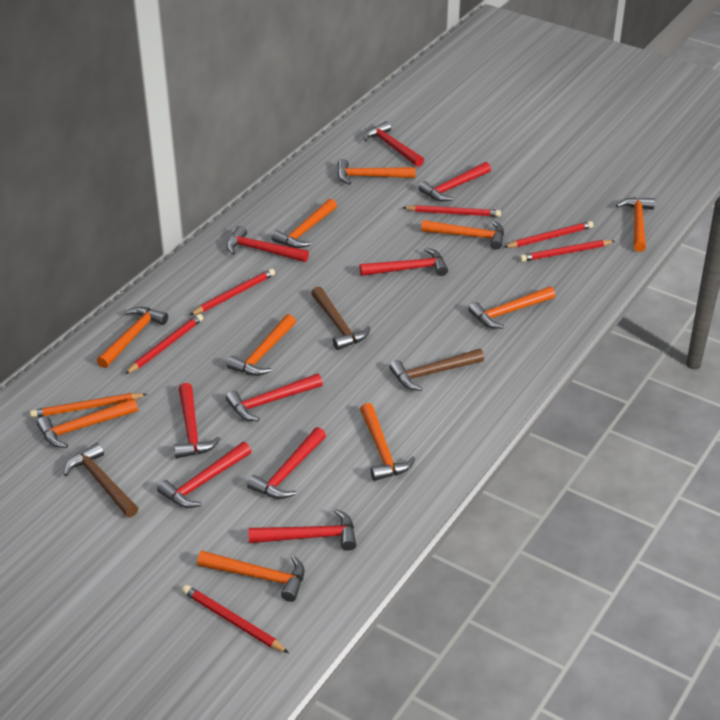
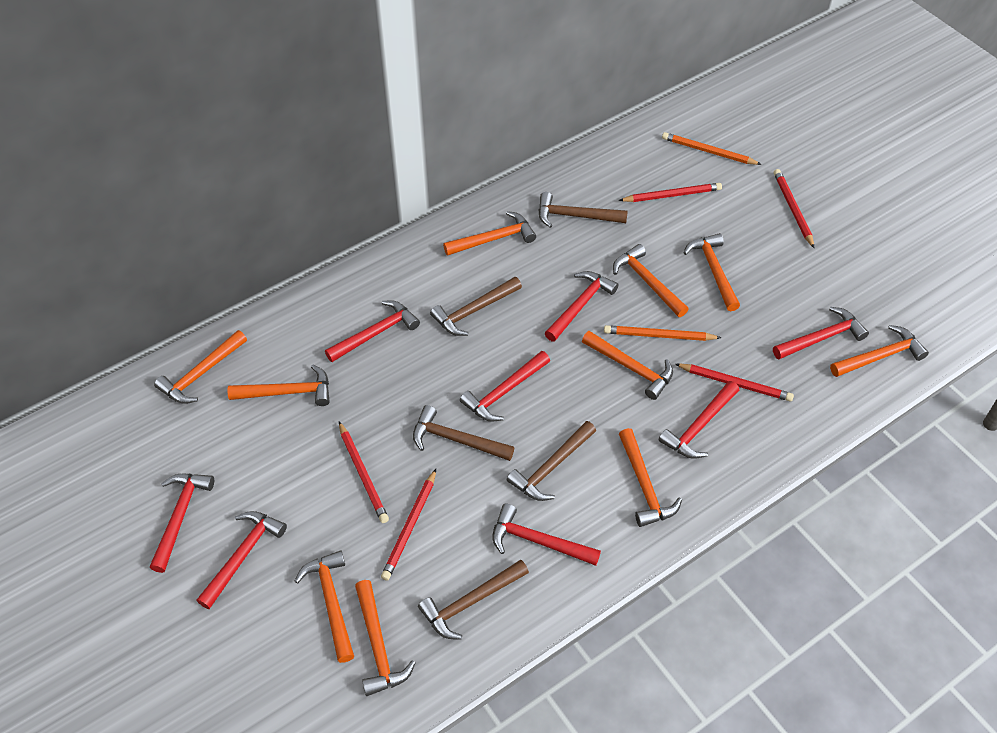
brown hammer: [63,443,138,517] [311,286,370,350] [390,349,484,391] = 3 -> [413,405,514,461] [418,560,529,640] [430,277,522,336] [507,421,596,501] [538,192,628,228] = 5
orange pencil: [30,393,147,418] = 1 -> [604,325,721,341] [662,132,762,165] = 2
red hammer: [157,442,252,508] [174,383,220,459] [226,373,323,421] [227,226,309,262] [247,427,326,499] [249,509,356,551] [360,248,448,276] [364,121,424,167] [418,162,491,202] = 9 -> [150,474,214,573] [197,511,287,609] [325,300,420,362] [460,351,550,422] [492,504,601,566] [545,271,619,342] [658,381,739,459] [773,307,869,359] = 8
red pencil: [125,314,203,374] [182,585,289,653] [190,269,275,315] [402,205,501,217] [504,221,594,248] [520,240,615,262] = 6 -> [339,422,389,523] [381,469,436,581] [619,183,722,202] [675,364,794,402] [774,169,814,248] = 5

